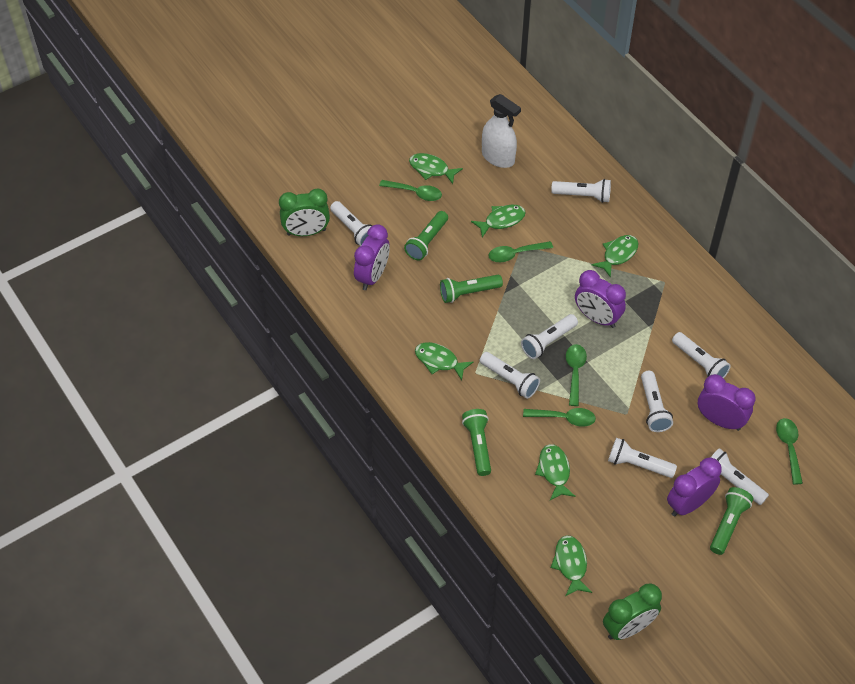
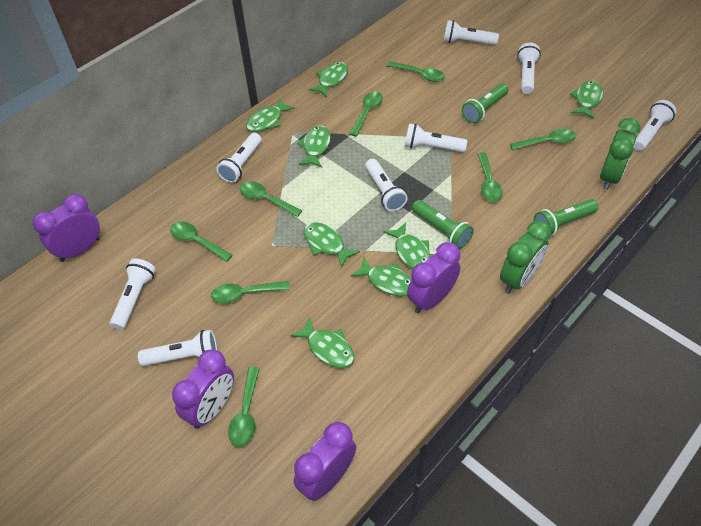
green fish: [409,153,463,184] [415,342,473,380] [471,205,526,238] [535,444,576,500] [551,535,592,596] [592,235,638,278] = 6 -> [246,98,295,132] [290,317,354,368] [297,125,331,167] [303,222,360,268] [308,62,348,97] [350,256,412,296] [383,222,431,269] [570,81,603,119] = 8
green flashlight: [404,211,448,261] [440,275,503,303] [462,409,491,476] [710,487,753,555] = 4 -> [412,200,474,249] [462,83,508,123] [534,199,599,236] = 3
green spoon: [379,180,442,201] [489,241,553,262] [523,408,596,427] [566,344,587,406] [776,418,803,484] = 5 -> [170,222,232,262] [211,281,290,304] [228,367,260,447] [240,181,302,217] [349,91,383,137] [387,61,445,82] [478,152,503,202] [510,129,576,150] = 8
white spray bottle: [482,94,521,168] = 1 -> none = 0

